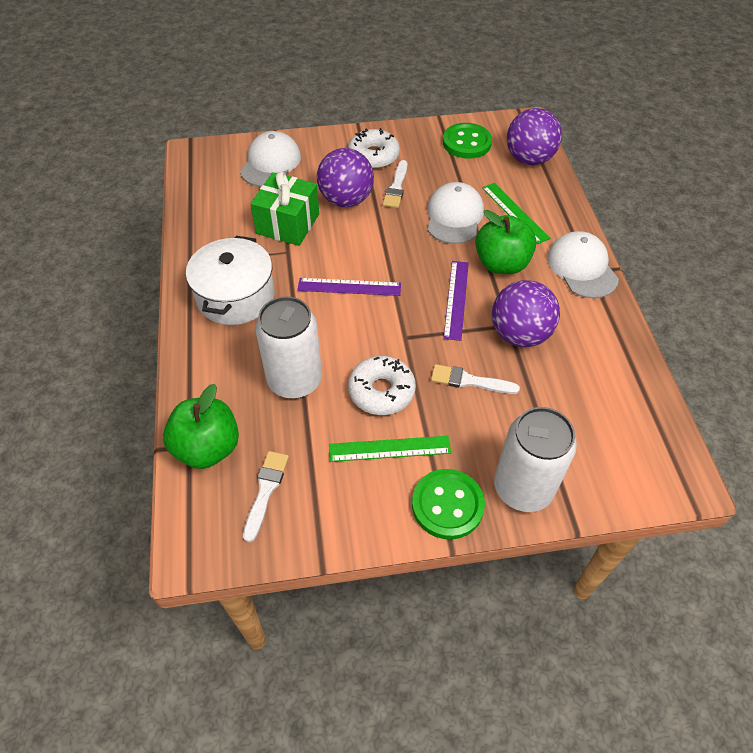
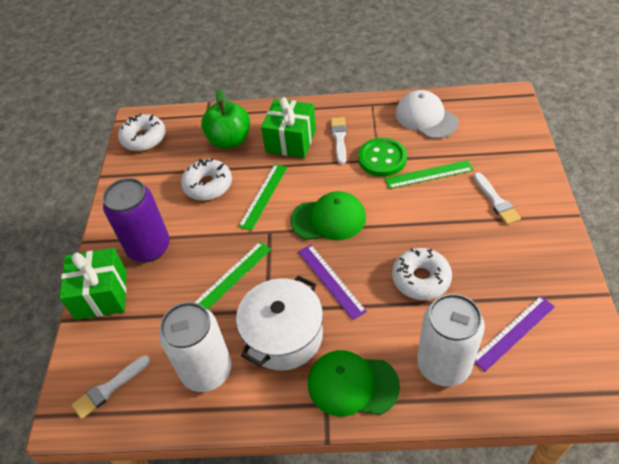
green apple: [163,384,239,469] [475,210,536,274] = 2 -> [201,88,250,149] = 1
green button: [412,469,485,539] [443,123,492,159] = 2 -> [358,138,407,177] = 1
green cap: none = 0 -> [291,191,366,240] [308,350,400,417] = 2
green gift: [250,171,319,246] = 1 -> [59,248,127,320] [261,97,316,158] = 2
green ruler: [329,436,451,462] [482,183,550,244] = 2 -> [194,242,271,309] [238,164,287,231] [385,160,473,189] = 3
purple ball: [317,148,374,207] [492,280,560,347] [507,108,562,165] = 3 -> none = 0
purple can: none = 0 -> [103,178,170,262] = 1
white cap: [240,131,301,187] [427,182,484,244] [547,231,619,299] = 3 -> [395,90,458,139] = 1
white donut: [348,128,400,169] [348,356,416,415] = 2 -> [118,113,166,151] [181,158,232,201] [392,248,452,300] = 3

